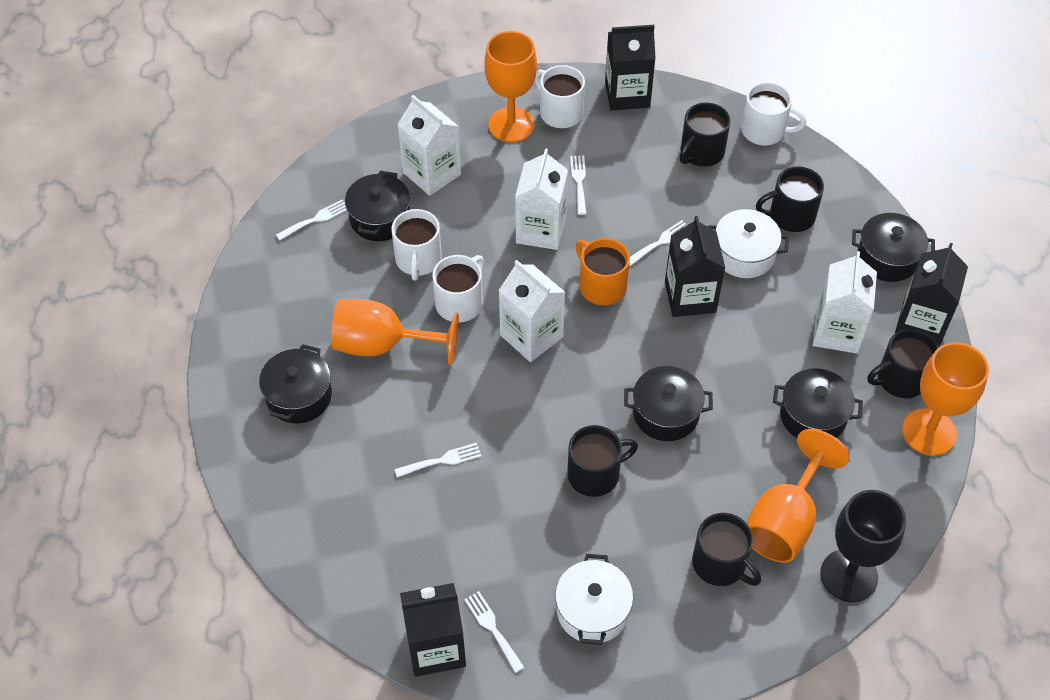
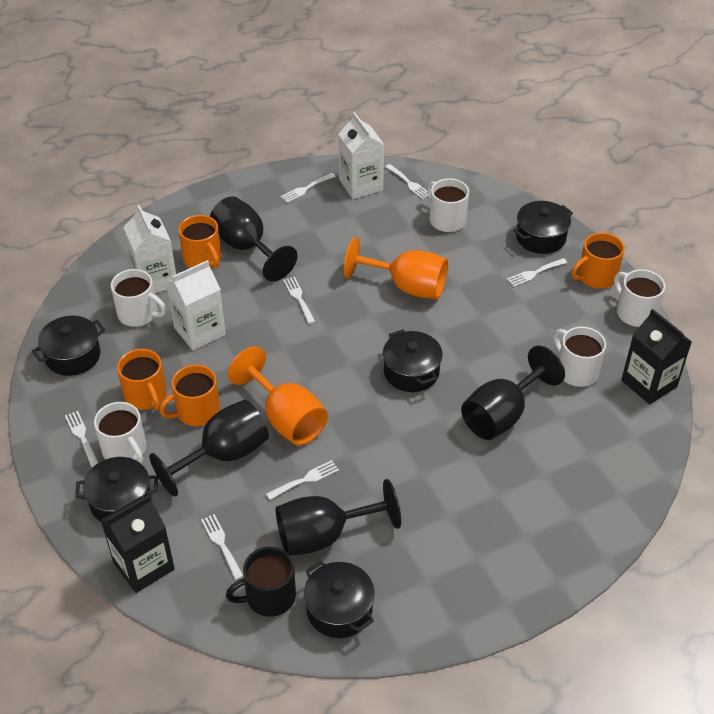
black carton: [400,583,466,677] [605,25,656,111] [665,216,725,317] [895,243,968,346] = 4 -> [101,495,175,593] [621,309,692,405] = 2
black goblet: [820,490,906,603] = 1 -> [149,399,269,497] [210,196,297,282] [276,479,401,556] [461,346,565,440] = 4
black mug: [567,425,638,497] [680,102,730,167] [692,513,761,586] [756,166,824,232] [867,329,939,398] = 5 -> [226,547,296,617] = 1
orange goblet: [331,299,459,365] [484,31,537,142] [747,429,849,563] [902,342,989,456] = 4 -> [227,346,328,445] [344,237,448,299] = 2
orange mug: [575,238,630,305] = 1 -> [117,349,167,410] [159,365,220,426] [178,215,221,268] [571,233,625,289] = 4
white carton: [397,95,461,196] [499,260,566,362] [515,148,568,250] [813,251,877,354] = 4 -> [123,205,176,293] [166,260,226,350] [338,112,384,199] = 3
white fork: [276,200,347,240] [394,443,482,478] [464,591,524,673] [570,155,586,215] [629,220,686,266] = 5 -> [65,411,99,468] [201,514,243,580] [266,460,339,500] [281,173,335,203] [283,277,316,324] [385,164,428,199] [507,258,567,287] = 7
white mug: [391,209,442,281] [432,255,484,322] [535,65,585,128] [741,82,806,145] = 4 -> [94,402,146,464] [111,269,166,327] [427,178,469,232] [553,326,606,387] [614,269,665,327] = 5
white pot: [555,554,633,645] [708,209,789,278] = 2 -> none = 0

